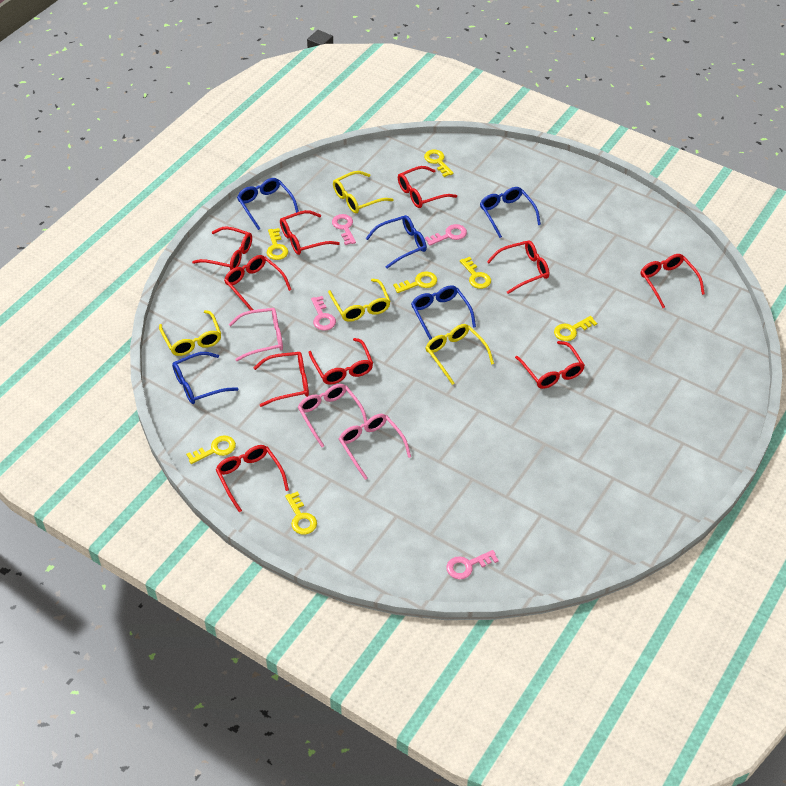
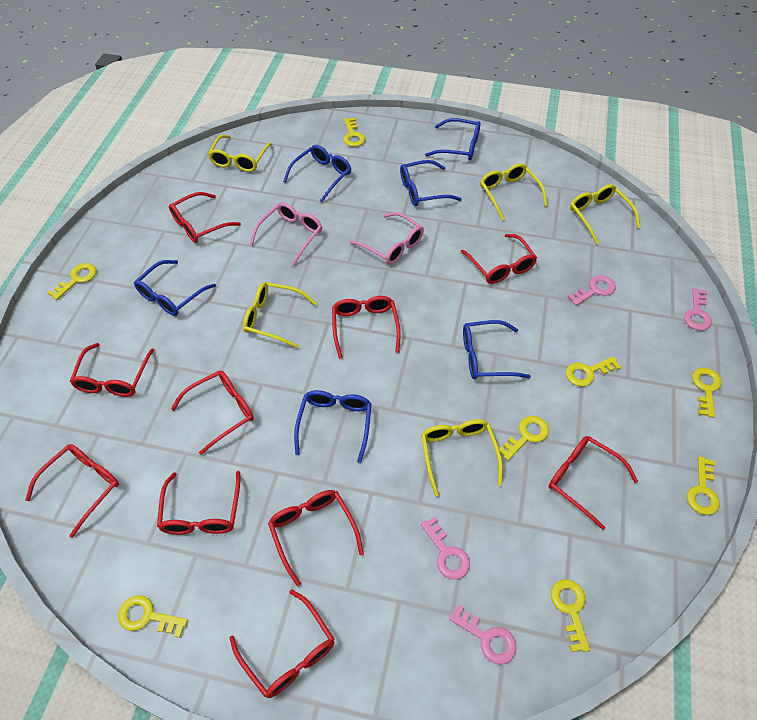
blue glasses: [172,352,238,404] [237,178,299,230] [365,215,427,269] [411,285,476,340] [480,187,541,238] = 5 -> [134,260,216,316] [283,145,352,202] [294,390,372,463] [400,160,461,206] [425,118,480,160] [463,320,531,379] = 6
pink glasses: [229,308,283,361] [298,384,367,447] [339,414,411,480] = 3 -> [250,202,322,266] [350,212,424,265] = 2
yellow glasses: [159,310,221,356] [328,279,391,322] [333,171,393,213] [425,324,494,385] = 4 -> [208,135,273,172] [243,282,317,348] [421,419,503,496] [480,163,548,220] [570,184,641,244] = 5
yellow key: [186,435,236,464] [267,228,288,260] [285,491,317,535] [393,271,437,293] [424,150,454,177] [460,257,491,289] [554,316,597,341] = 7 -> [48,263,96,300] [118,595,188,638] [344,118,365,147] [499,416,549,461] [551,580,590,652] [566,356,621,387] [687,457,720,515] [692,368,722,418] = 8

